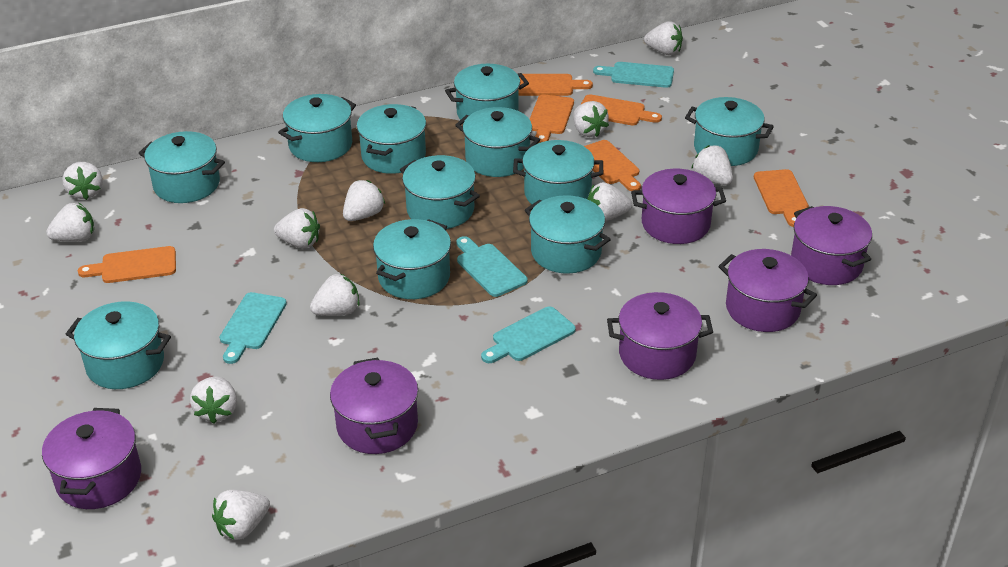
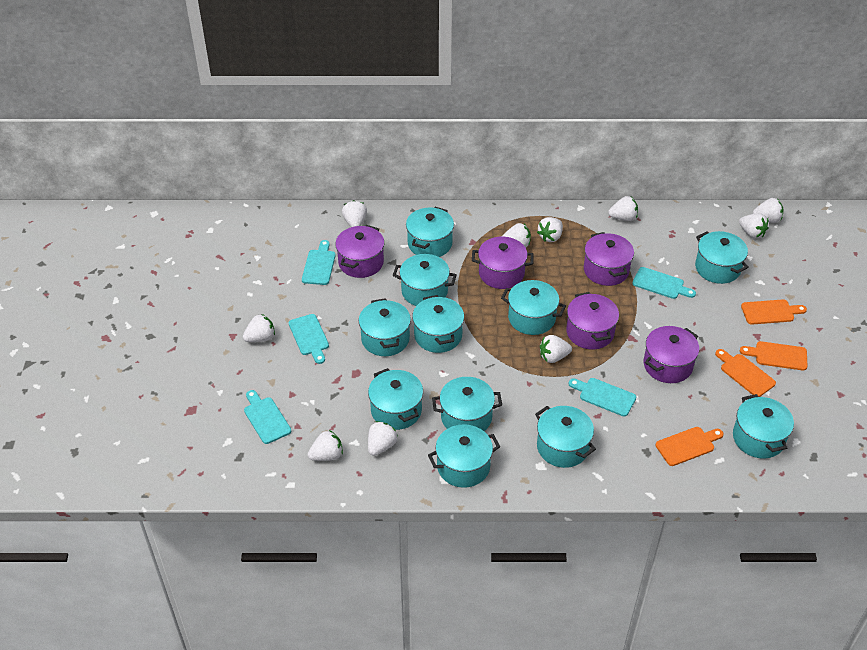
orange cutting board: [78,246,176,283] [519,74,593,96] [530,94,574,144] [581,94,662,125] [584,140,641,191] [754,169,809,227] = 6 -> [656,427,723,466] [715,349,776,397] [740,341,807,370] [741,299,807,325] = 4
purple pot: [42,408,141,509] [330,358,418,454] [607,292,713,380] [631,169,726,244] [718,249,817,332] [791,206,872,285] = 6 -> [335,225,385,278] [472,237,534,289] [566,292,619,350] [584,232,634,286] [644,326,699,383] = 5
turquoise cutting board: [220,292,287,364] [456,236,527,297] [481,306,576,363] [593,62,674,88] = 4 -> [244,390,291,444] [289,314,329,364] [302,240,336,285] [568,378,636,416] [632,267,696,299] = 5
white strawberry: [46,203,94,242] [63,162,103,200] [190,376,237,424] [212,490,270,540] [274,208,320,249] [310,273,360,316] [343,180,385,221] [573,101,609,137] [587,182,632,221] [644,21,683,55] [691,145,733,185] = 11 -> [243,314,275,342] [308,430,343,461] [342,200,367,227] [368,421,398,456] [502,223,531,248] [537,217,563,242] [540,335,572,363] [608,196,638,221] [739,213,768,239] [753,198,784,223] = 10

